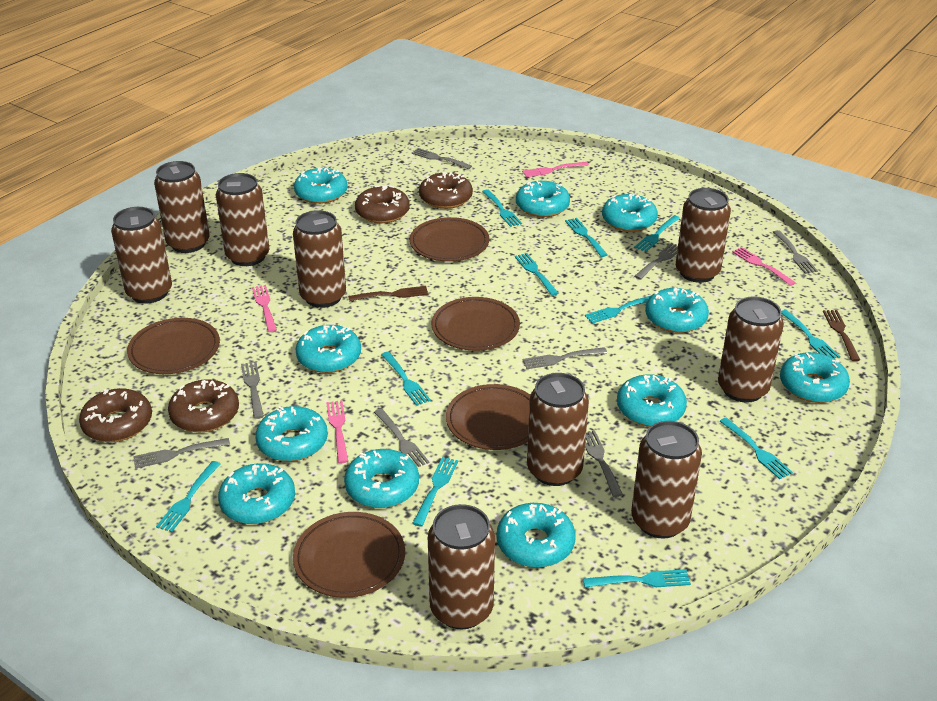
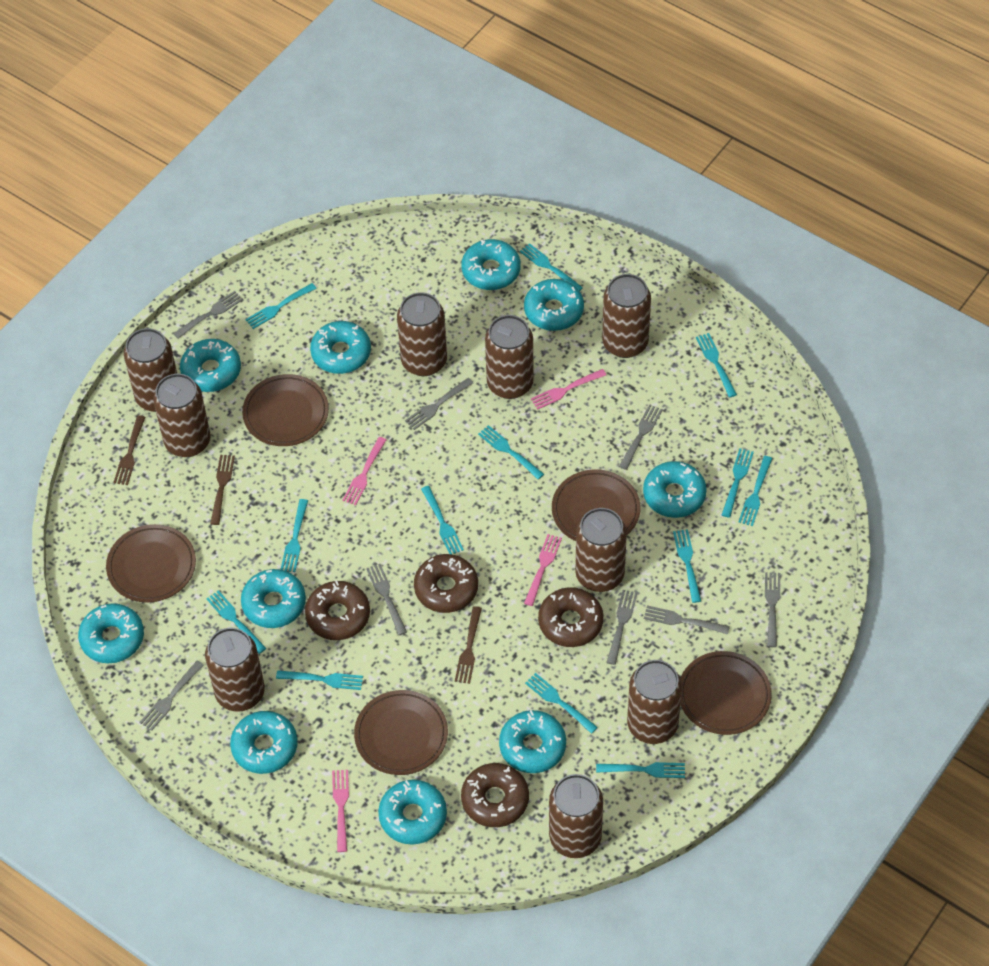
brown fork: [348,286,429,301] [823,310,860,361] = 2 -> [113,415,146,485] [210,455,235,525] [455,606,482,684] = 3
turquoise donut: [218,463,295,524] [255,406,328,462] [294,168,348,204] [295,325,361,373] [344,449,419,508] [497,503,575,568] [516,180,570,217] [602,194,658,232] [617,374,687,427] [645,288,709,333] [780,352,850,403] = 11 -> [78,603,144,663] [180,339,241,392] [230,711,298,774] [241,569,306,628] [310,321,371,374] [378,780,447,845] [461,239,521,290] [499,710,566,773] [524,279,584,331] [643,461,707,518] = 10
turquoise fork: [156,461,220,532] [381,352,431,406] [412,457,458,527] [482,189,522,227] [515,253,559,296] [565,218,608,257] [583,569,691,588] [585,295,652,324] [634,216,680,252] [720,417,793,479] [781,310,840,359] = 11 -> [207,590,266,654] [245,283,317,329] [276,670,363,690] [280,499,308,572] [421,486,464,554] [478,425,544,480] [520,243,583,291] [525,673,598,734] [596,762,685,778] [673,529,701,603] [696,333,737,397] [722,448,754,518] [739,456,773,526] = 13

